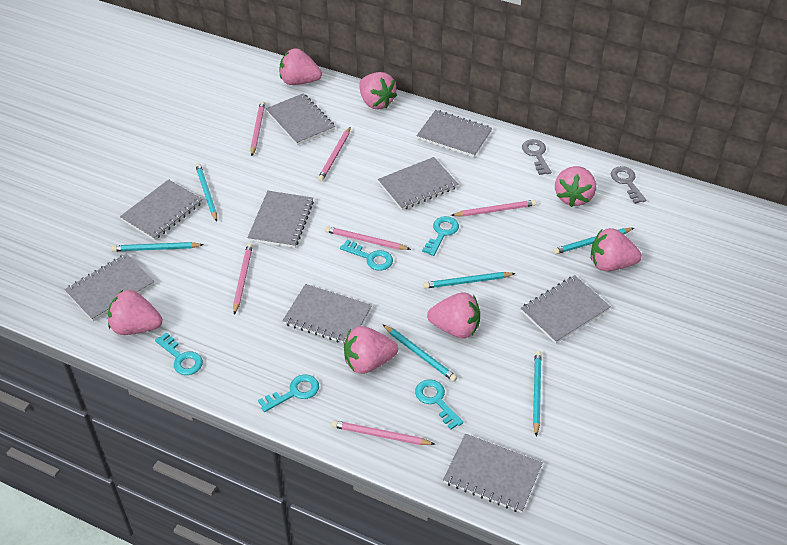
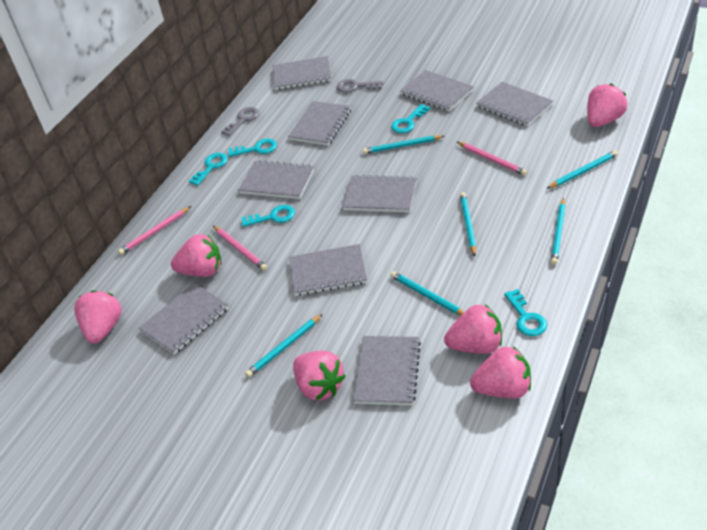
pink pencil: [233,243,253,315] [250,101,265,156] [318,127,351,181] [325,226,411,250] [331,420,435,445] [451,200,537,217] = 6 -> [118,206,191,255] [213,226,267,271] [457,142,527,175] = 3
pink strawberry: [108,290,162,335] [279,48,322,85] [344,326,398,374] [359,72,397,109] [427,292,480,339] [555,166,596,207] [591,228,642,271] = 7 -> [74,290,122,344] [171,234,222,277] [293,350,346,401] [444,305,502,354] [470,346,531,399] [587,84,627,127] = 6

